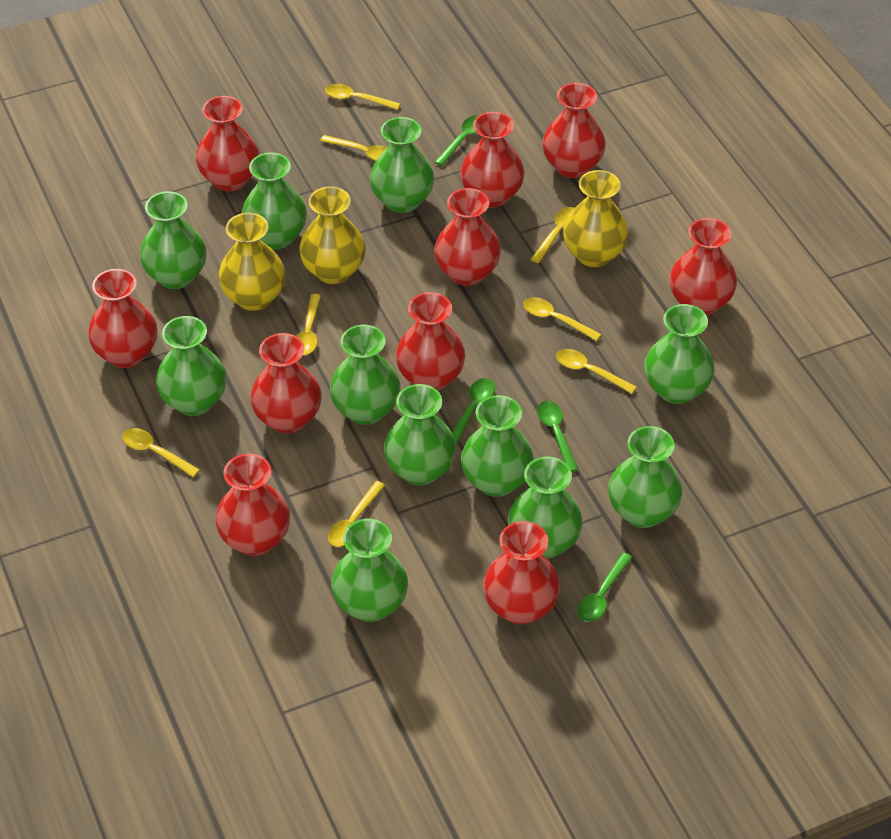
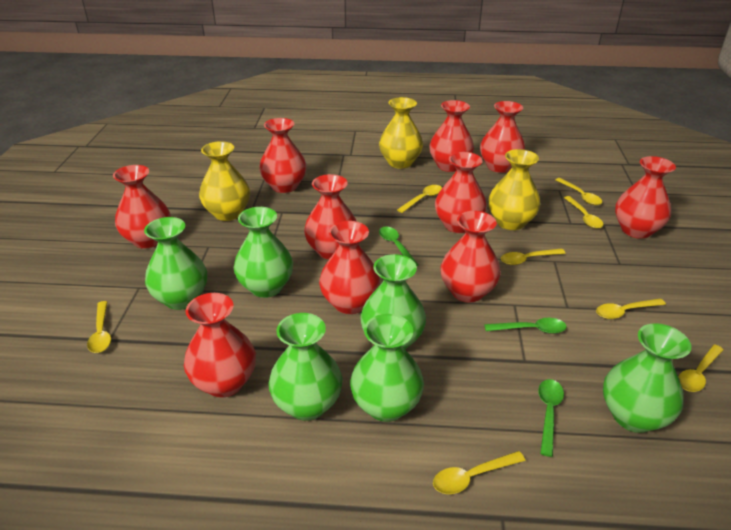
green spoon: [435,115,479,166] [452,378,495,445] [537,401,578,472] [577,553,633,622] = 4 -> [379,227,418,266] [484,318,567,334] [538,379,564,457] = 3
green vase: [140,191,207,289] [156,316,227,416] [242,152,307,249] [330,325,401,425] [331,519,408,622] [370,117,434,213] [384,384,456,485] [461,395,534,497] [508,457,583,559] [608,426,682,528] [644,304,715,404] = 11 -> [144,217,207,310] [234,207,293,298] [268,313,342,421] [350,314,424,422] [360,254,426,349] [603,323,691,433] = 6

